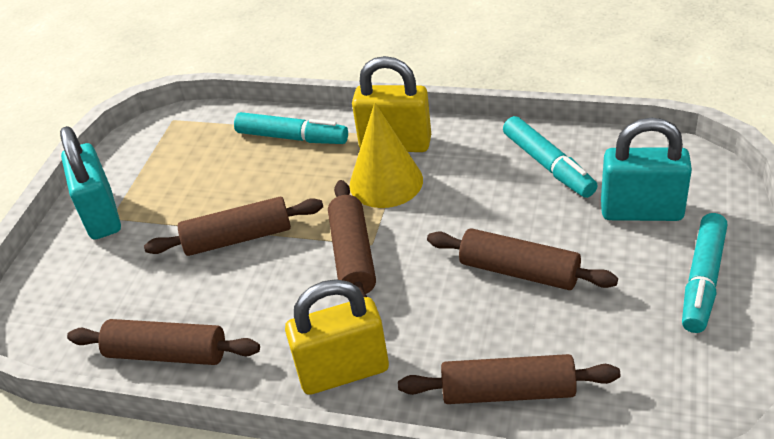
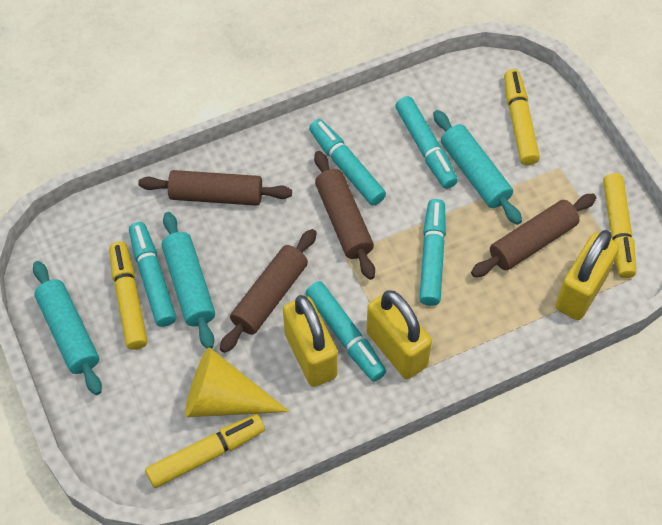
brown rolling pin: [67,319,260,365] [144,197,323,256] [328,180,376,297] [398,354,620,404] [427,228,618,290] = 5 -> [138,170,292,206] [220,229,317,353] [314,151,375,280] [471,194,596,277] = 4
turquoise marker: [234,112,348,144] [503,116,598,198] [682,213,727,333] = 3 -> [129,222,176,327] [306,281,386,381] [309,119,386,206] [395,96,458,189] [419,199,446,306] = 5
turquoise padlock: [60,126,121,240] [601,117,692,221] = 2 -> none = 0
turquoise rolling pin: none = 0 -> [33,261,102,395] [162,212,215,349] [433,110,522,225] = 3
yellow marker: none = 0 -> [109,241,147,350] [145,414,265,488] [504,69,540,165] [603,173,636,278] = 4
yellow padlock: [285,279,389,395] [352,56,431,152] = 2 -> [283,295,338,387] [366,290,432,379] [556,230,619,320] = 3

